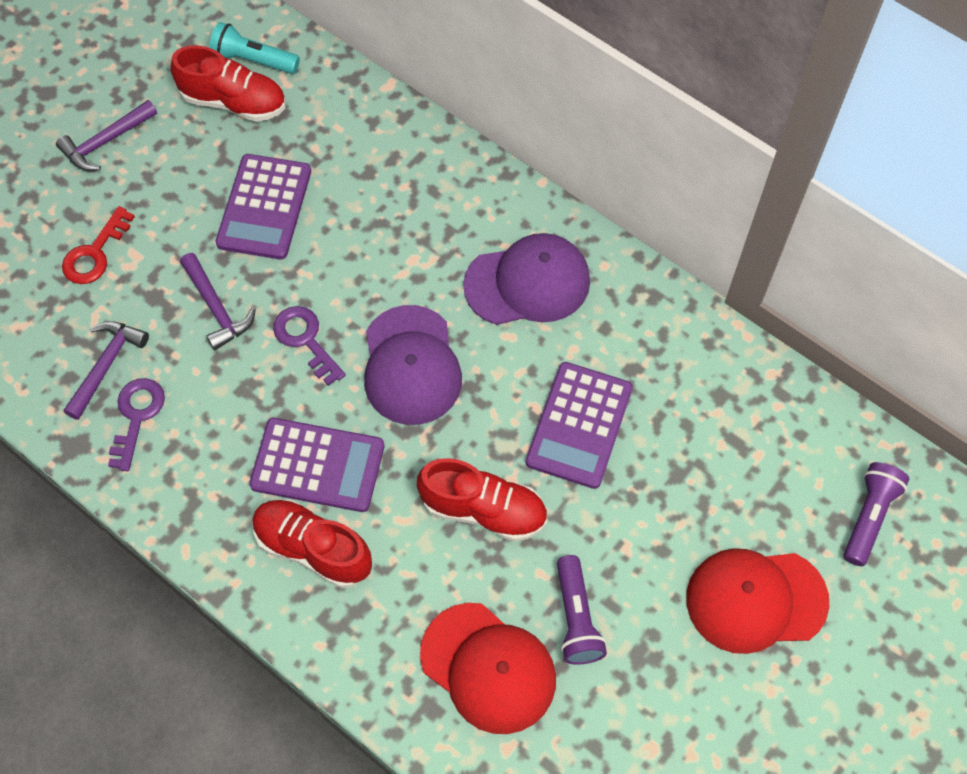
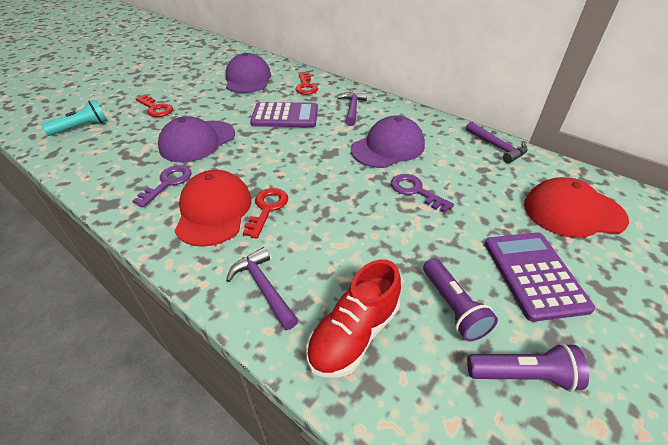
purple calculator: [216,154,311,260] [249,418,384,512] [526,362,633,489] = 3 -> [250,102,318,127] [485,232,595,322] = 2
purple cap: [364,305,462,425] [463,233,590,325] = 2 -> [158,116,235,163] [225,53,271,93] [351,115,425,168] = 3
red key: [62,206,135,284] = 1 -> [136,95,173,117] [243,188,288,239] [295,72,318,95] = 3
red shoe: [171,45,286,122] [252,499,372,588] [417,458,547,541] = 3 -> [306,260,401,378] = 1

